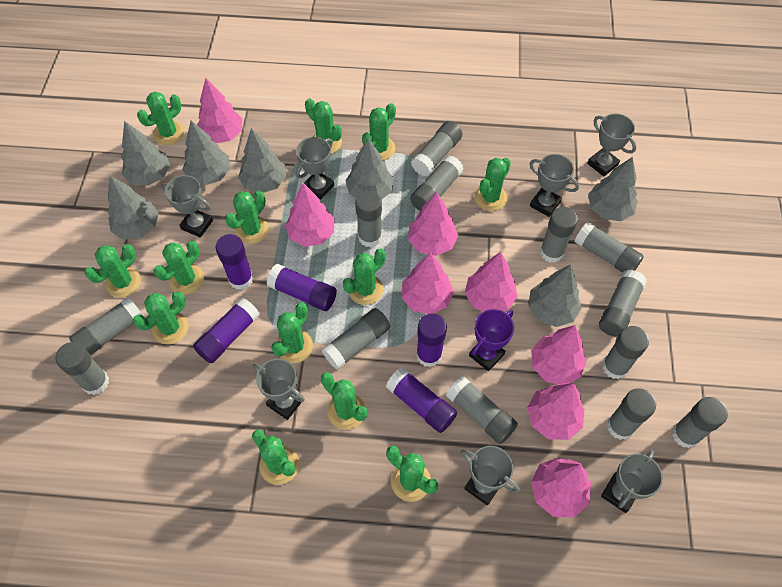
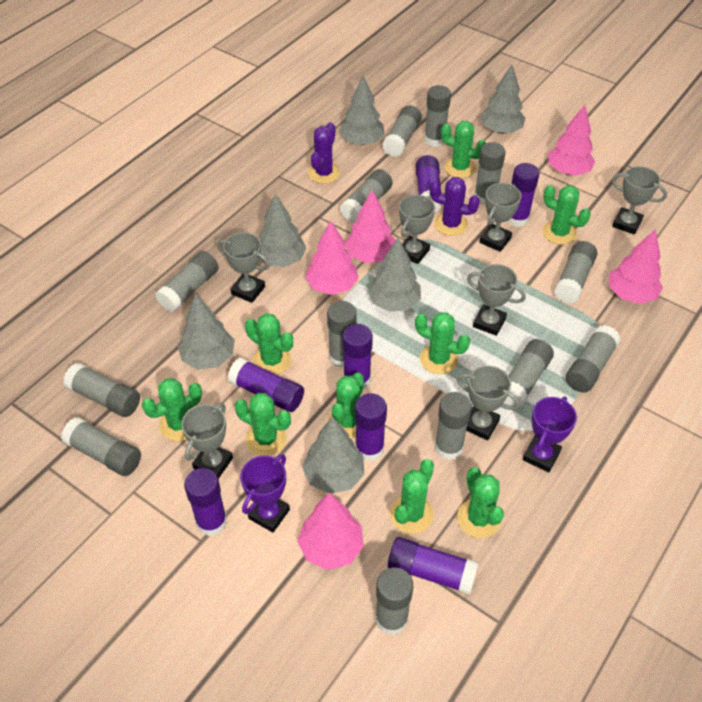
green cactus: [85,244,141,297] [133,292,189,344] [137,91,184,145] [154,241,204,295] [225,191,269,244] [252,429,299,485] [271,303,313,363] [305,98,342,154] [321,372,367,430] [343,248,386,305] [362,103,396,161] [387,446,438,502] [474,158,511,211] = 13 -> [142,378,202,441] [235,393,291,456] [245,313,293,375] [328,372,364,439] [390,459,434,534] [415,312,470,374] [441,121,486,178] [457,467,504,538] [543,185,591,245] = 9
grey tree: [108,176,159,240] [121,121,170,186] [182,120,230,185] [238,128,286,193] [346,138,394,200] [528,264,582,327] [588,157,638,221] = 7 -> [178,294,235,370] [259,194,306,267] [302,416,364,494] [339,76,385,145] [368,238,421,312] [480,64,525,134] = 6
pink tree: [197,78,243,143] [285,183,335,247] [401,252,454,314] [408,192,458,256] [465,252,518,312] [527,383,585,440] [531,325,586,384] [531,458,591,517] = 8 -> [297,493,364,570] [305,220,358,295] [345,190,395,263] [548,105,595,176] [609,229,663,304] = 5
purple cactus: none = 0 -> [308,122,340,184] [430,177,480,236] = 2
purple glue stick: [193,298,260,363] [216,234,253,290] [267,264,337,311] [386,367,457,433] [416,313,447,367] = 5 -> [184,468,227,536] [228,358,304,412] [342,324,373,389] [355,393,387,461] [388,537,479,594] [415,155,443,212] [507,163,540,227] = 7
purple trophy: [469,309,514,371] = 1 -> [240,454,290,533] [523,396,577,473] = 2

